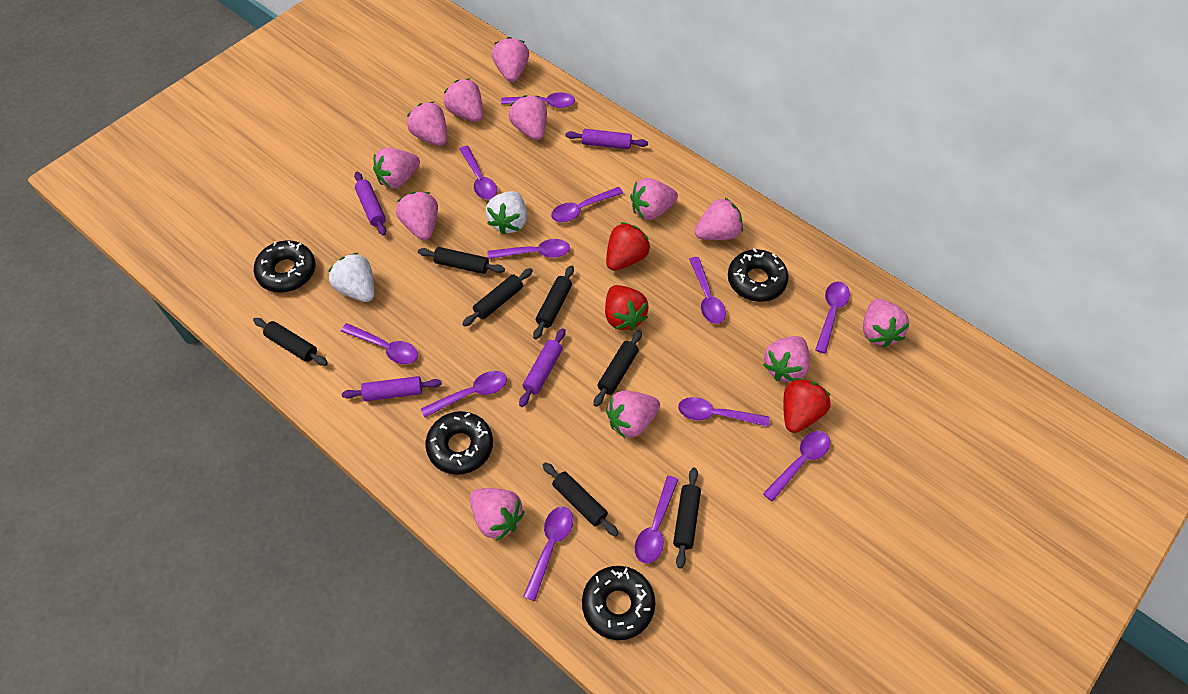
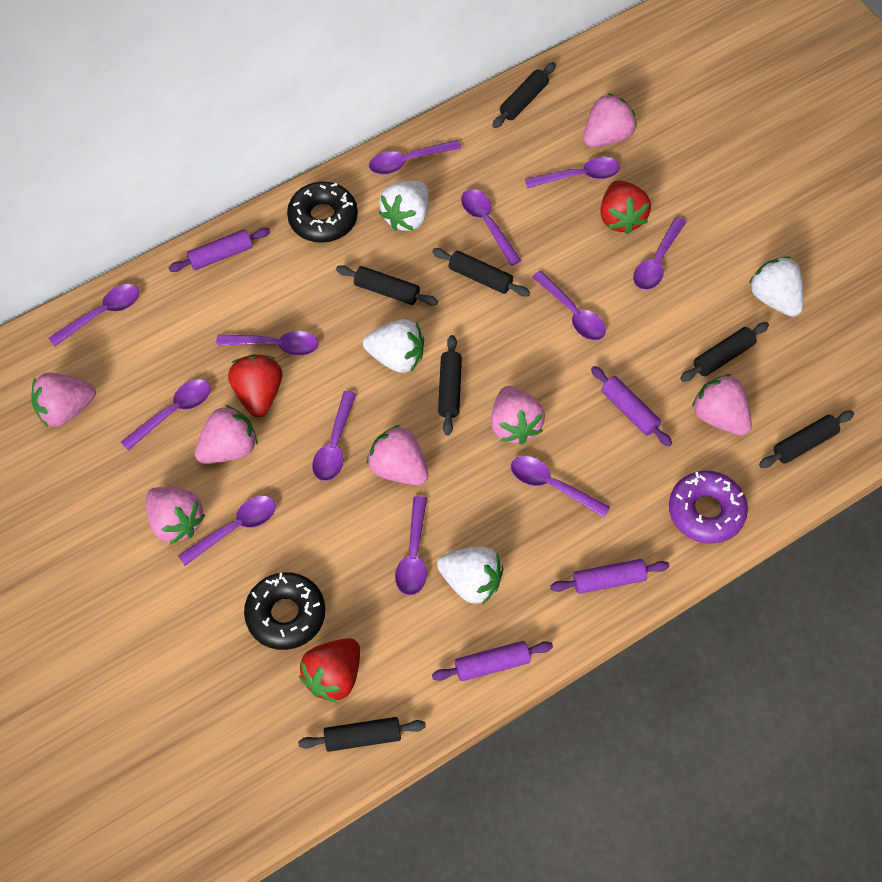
black donut: [254,240,315,293] [425,411,493,475] [582,566,655,640] [728,248,789,302] = 4 -> [244,572,325,650] [287,182,358,243] = 2
pink strawberry: [373,148,420,189] [396,192,438,240] [407,102,447,146] [444,78,483,122] [470,488,525,541] [492,37,529,82] [509,95,547,140] [606,391,660,438] [630,178,678,220] [694,197,743,240] [763,336,810,382] [863,299,909,348] = 12 -> [31,373,96,427] [145,487,205,544] [195,405,258,464] [367,425,428,485] [491,386,545,445] [583,93,637,147] [692,374,752,436] = 7
purple donut: none = 0 -> [669,471,748,544] = 1
white strawberry: [328,253,374,302] [486,191,527,235] = 2 -> [363,319,424,373] [379,181,429,231] [437,546,504,605] [749,256,804,317] = 4

